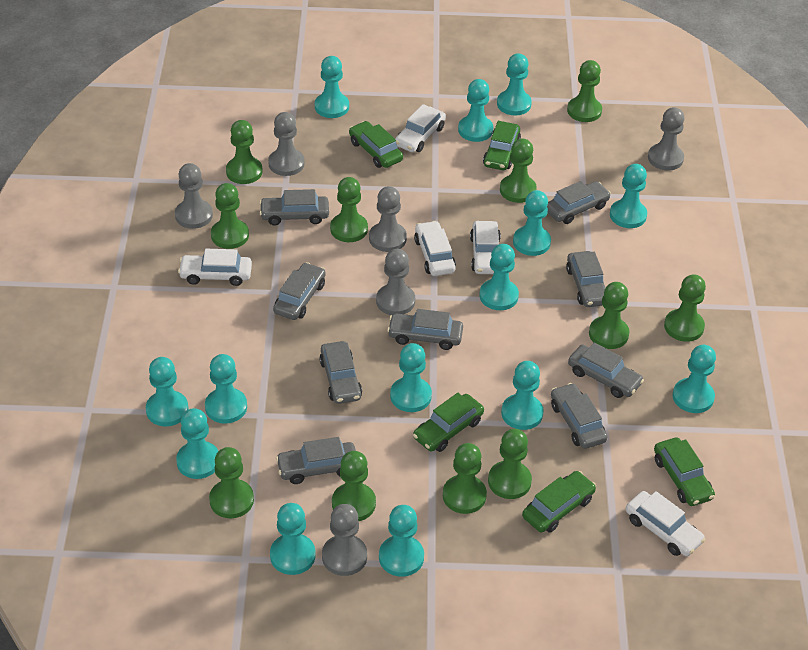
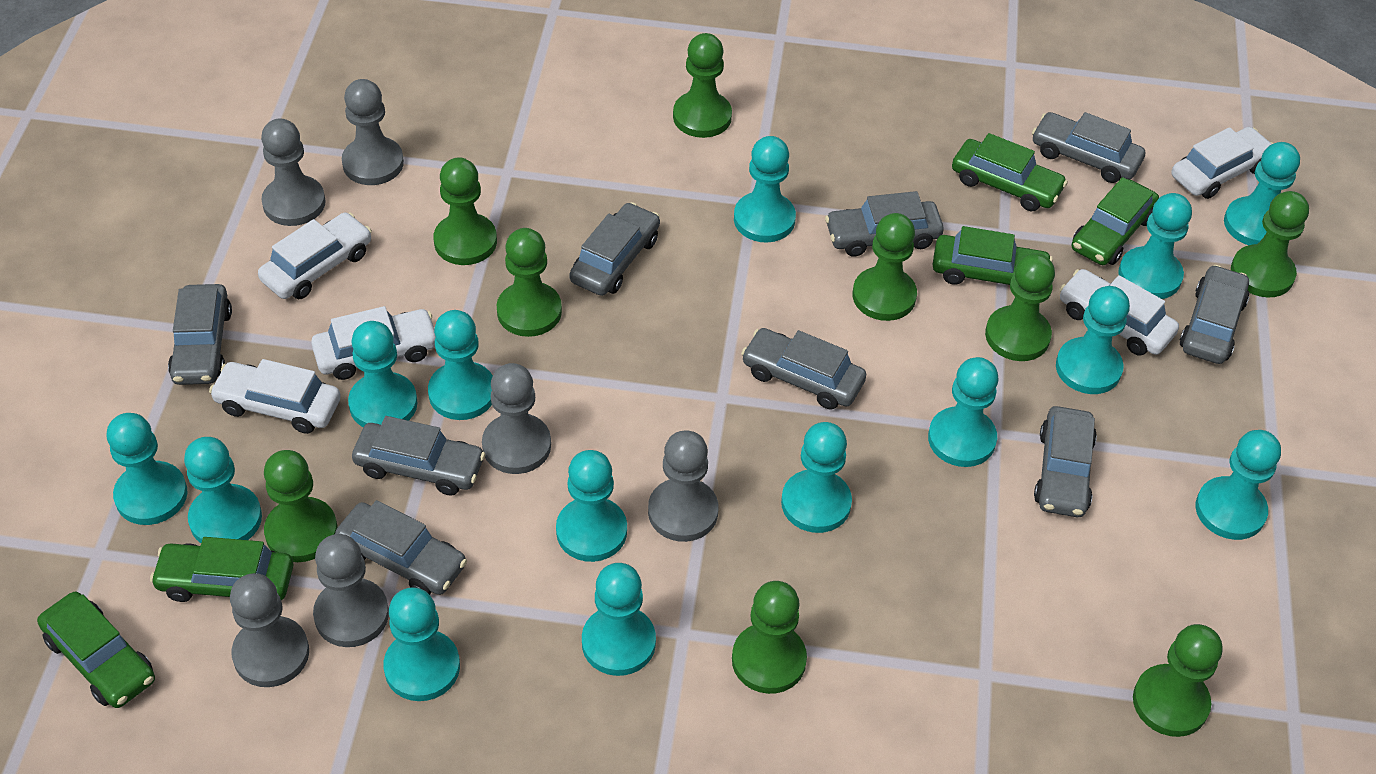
green pawn: [209,447,254,518] [211,183,249,249] [226,120,263,184] [330,177,368,242] [332,451,376,521] [443,443,487,514] [488,429,532,499] [500,139,537,203] [567,60,602,122] [589,282,629,349] [664,275,706,342] = 11 -> [264,450,338,562] [433,157,497,265] [497,228,562,337] [673,33,732,138] [732,581,807,694] [853,213,917,321] [985,253,1055,361] [1133,624,1222,737] [1231,191,1309,297] = 9

